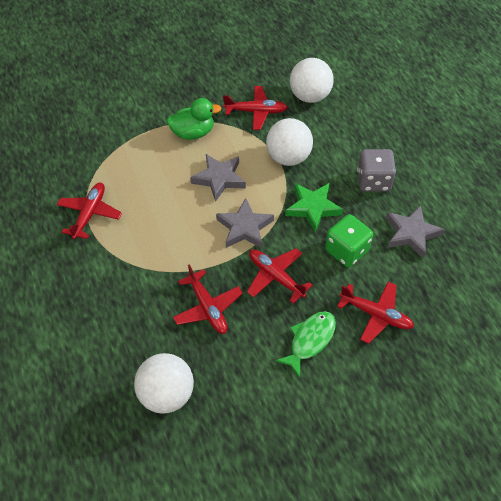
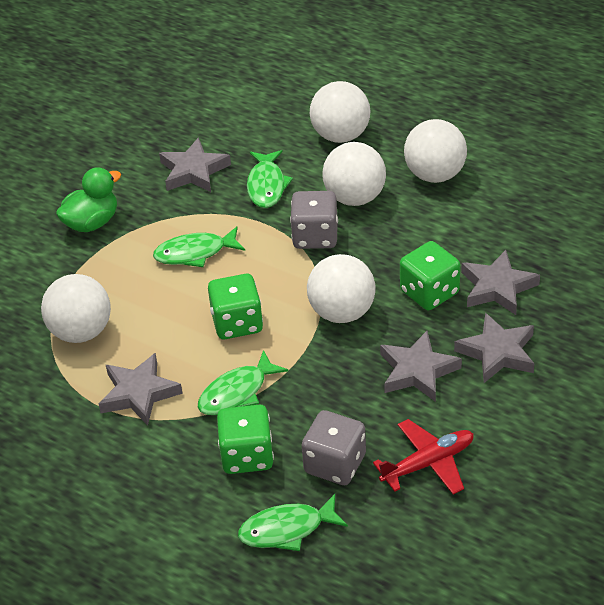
green dice: [325,214,373,267] = 1 -> [208,274,263,339] [217,405,274,474] [400,241,460,310] = 3
green fish: [275,311,336,378] = 1 -> [153,227,245,267] [198,350,288,415] [238,494,348,551] [247,150,293,208] = 4
green star: [285,183,343,232] = 1 -> none = 0
grey dice: [357,149,396,192] = 1 -> [290,191,338,249] [302,410,366,485] = 2
grey star: [190,154,246,202] [216,198,274,248] [386,205,445,259] = 3 -> [99,353,183,426] [159,137,231,192] [380,331,462,402] [454,313,534,383] [461,250,540,315] = 5
red plane: [57,183,122,239] [173,265,243,334] [223,86,288,130] [247,248,313,303] [337,282,414,344] = 5 -> [373,419,474,495] = 1
white ball: [134,353,194,414] [266,118,313,166] [290,58,334,103] = 3 -> [41,274,111,343] [307,254,376,323] [310,81,371,143] [322,142,386,206] [404,119,467,183] = 5

